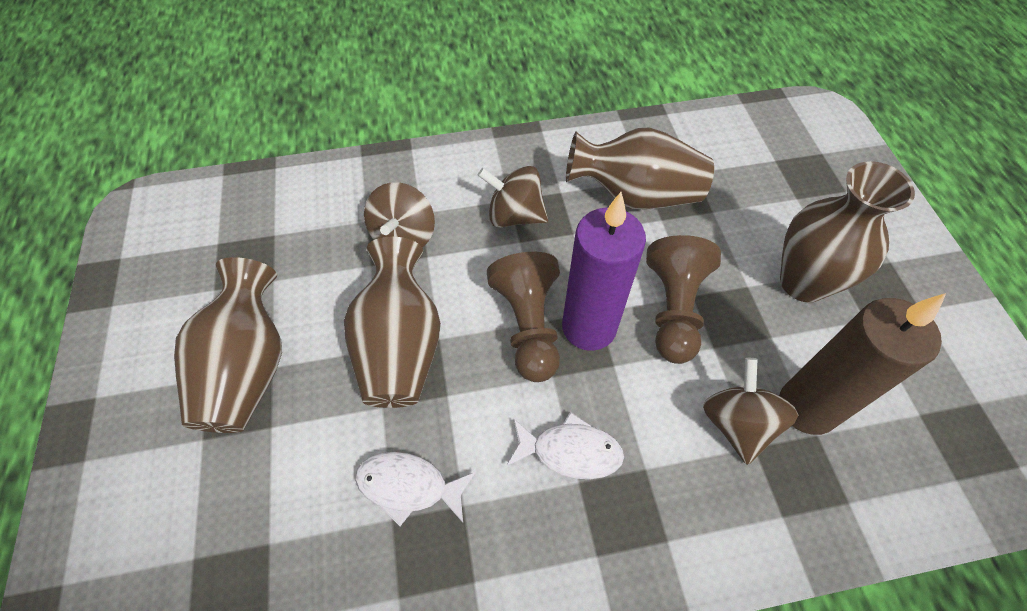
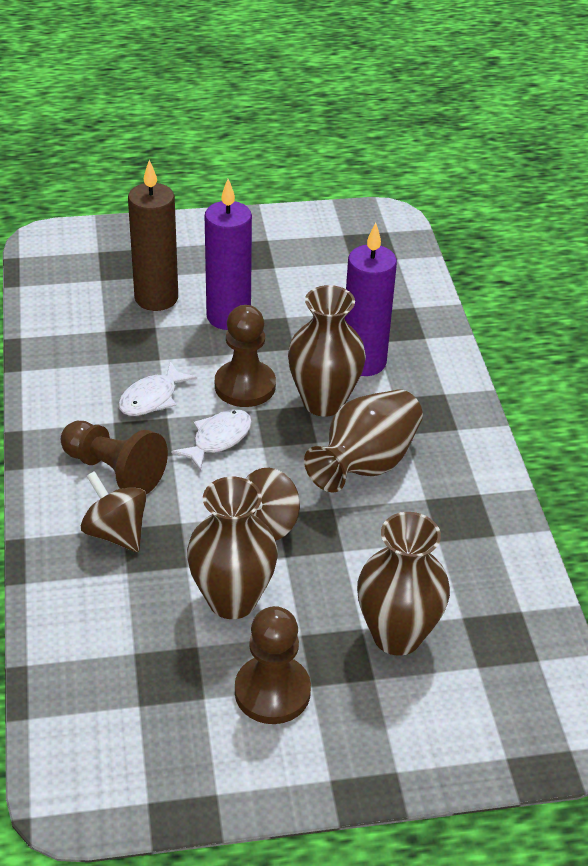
brown pawn: [487,252,560,382] [646,235,721,364] = 2 -> [61,421,168,494] [215,305,276,407] [235,606,311,724] = 3
brown spinning top: [364,182,435,247] [478,166,548,228] [703,358,798,465] = 3 -> [81,471,147,552] [245,468,300,541] = 2
purple candle: [562,192,646,351] = 1 -> [205,179,252,330] [345,223,397,376] = 2

